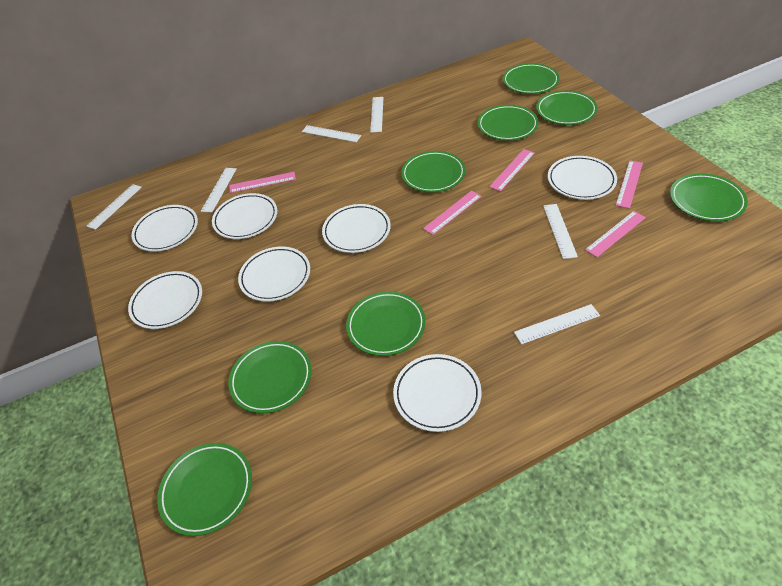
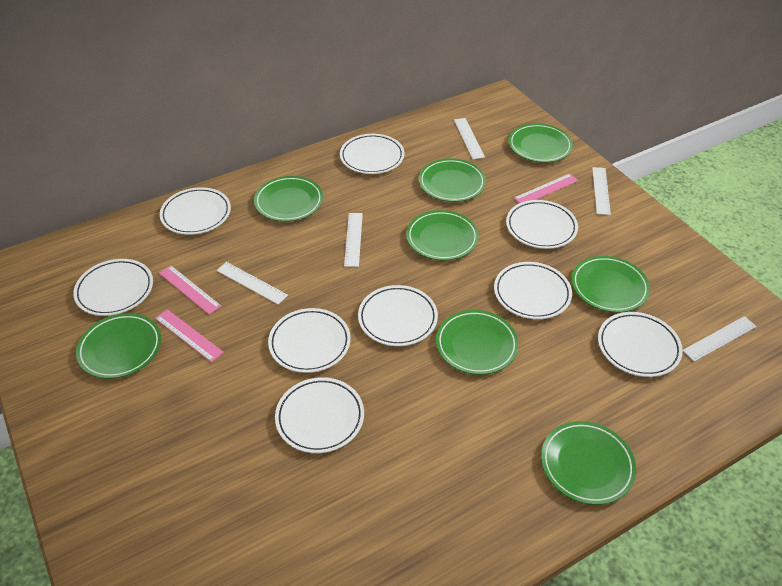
pink ruler: [229,172,296,193] [423,191,481,235] [489,149,535,191] [585,211,646,257] [616,161,643,209] = 5 -> [155,309,224,362] [159,265,221,315] [514,174,578,203] = 3
white plate: [128,271,202,329] [131,205,198,252] [212,193,277,239] [238,247,310,302] [322,204,391,253] [393,354,481,432] [548,156,617,200] = 7 -> [73,259,153,316] [160,187,231,235] [268,308,351,373] [275,377,364,453] [340,134,404,174] [358,285,438,346] [494,262,572,319] [506,200,578,249] [598,312,683,377] = 9
white ruler: [87,184,142,230] [201,168,236,213] [302,125,361,142] [370,97,383,133] [514,304,600,344] [543,204,578,259] = 6 -> [217,262,288,305] [344,213,363,267] [454,118,485,159] [592,167,611,215] [683,316,757,362] = 5

